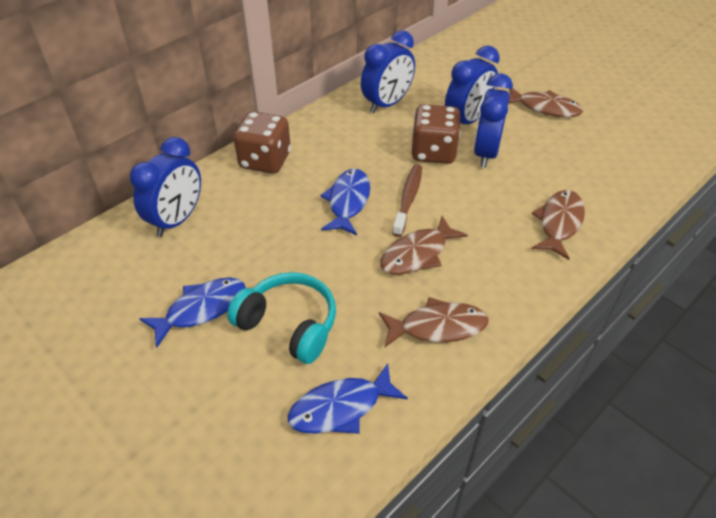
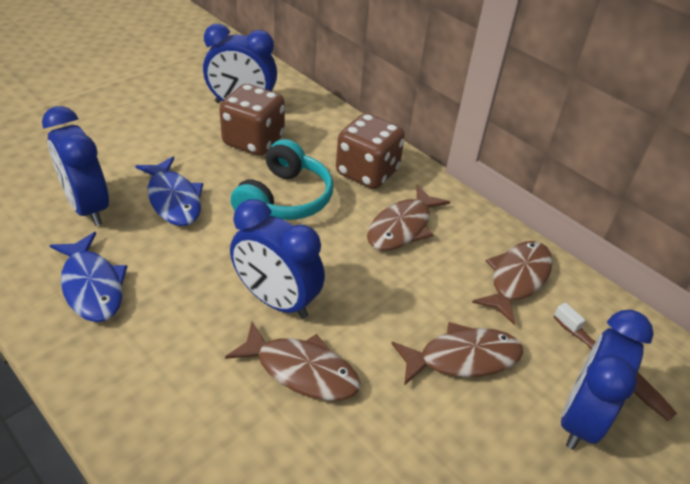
blue fish: [139,278,246,348] [287,363,408,434] [320,169,370,235] = 3 -> [49,232,127,322] [135,156,203,226] = 2

